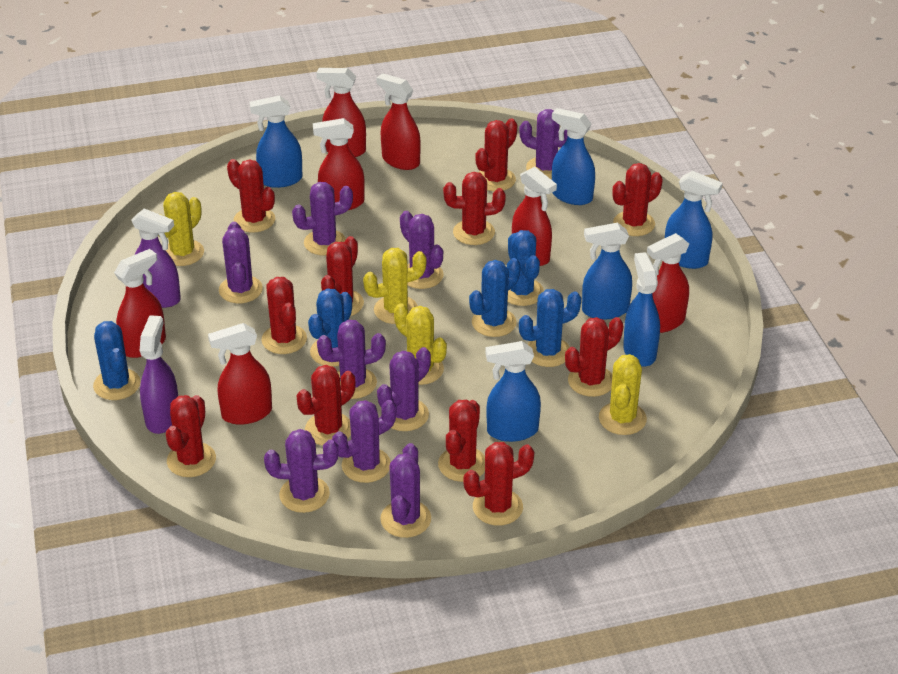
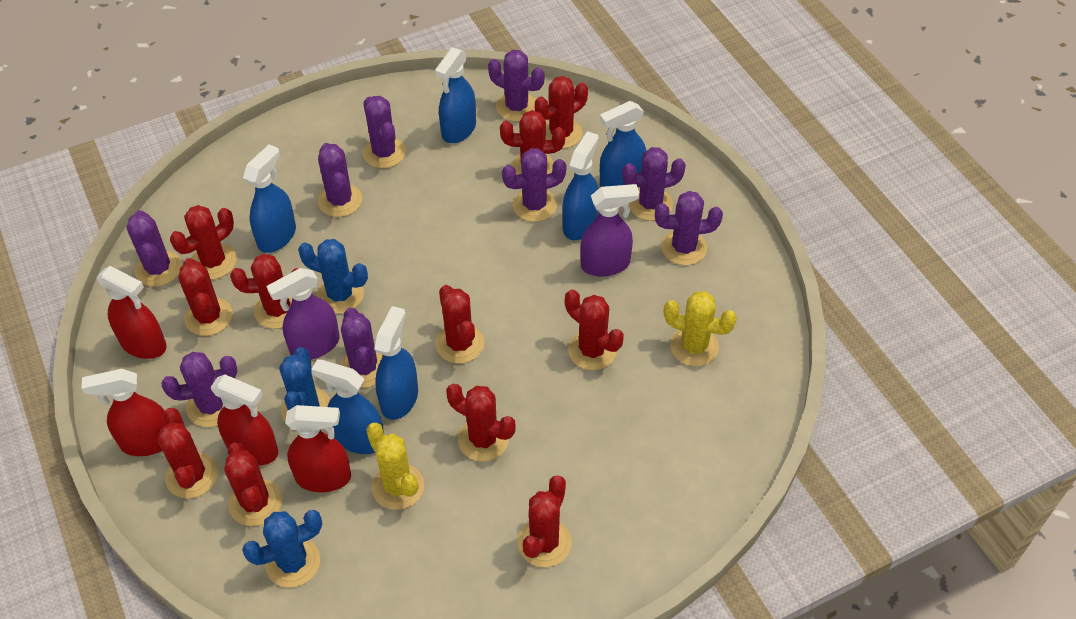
blue cactus: [93,321,141,400] [308,288,352,367] [469,258,521,337] [508,230,544,306] [519,289,581,367] = 5 -> [242,510,322,588] [279,347,330,421] [298,239,368,314] = 3
red spray bottle: [114,249,166,358] [208,323,272,425] [313,118,365,210] [316,68,366,157] [376,73,421,170] [512,167,557,266] [647,233,689,333] = 7 -> [82,369,166,456] [96,266,167,359] [210,375,278,465] [285,405,351,492] = 4
yellow cactus: [158,192,204,266] [363,248,426,324] [394,303,447,385] [599,354,647,435] = 4 -> [366,423,424,510] [664,291,737,366] = 2

